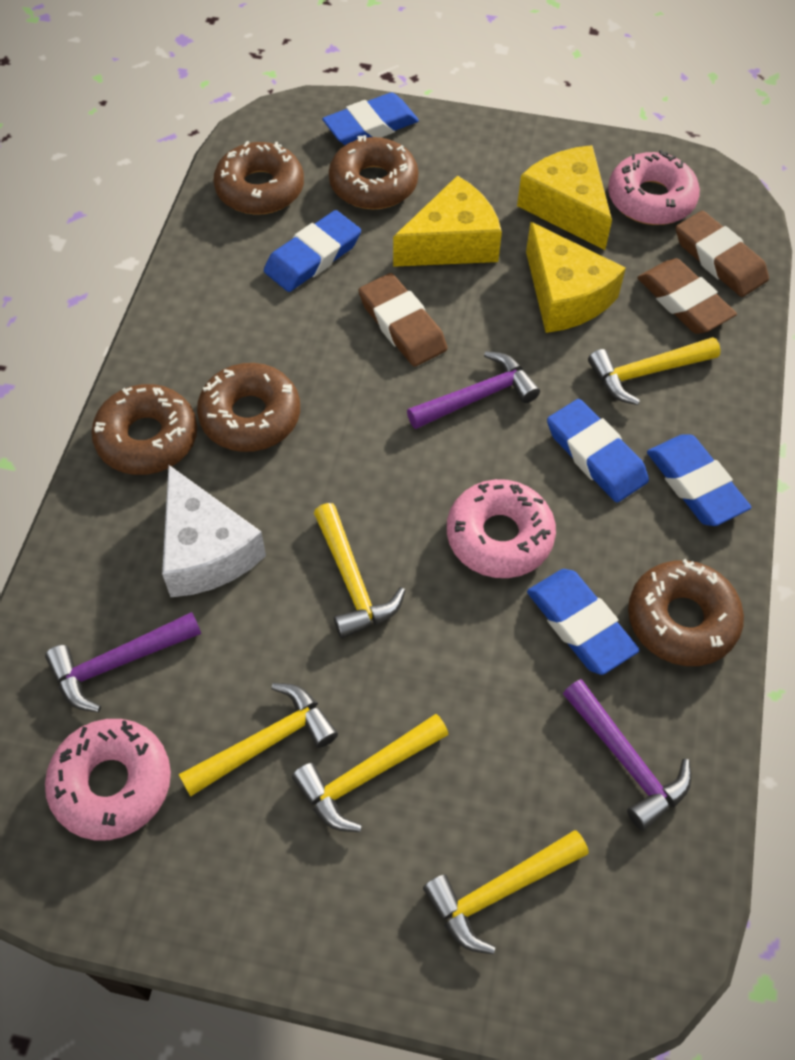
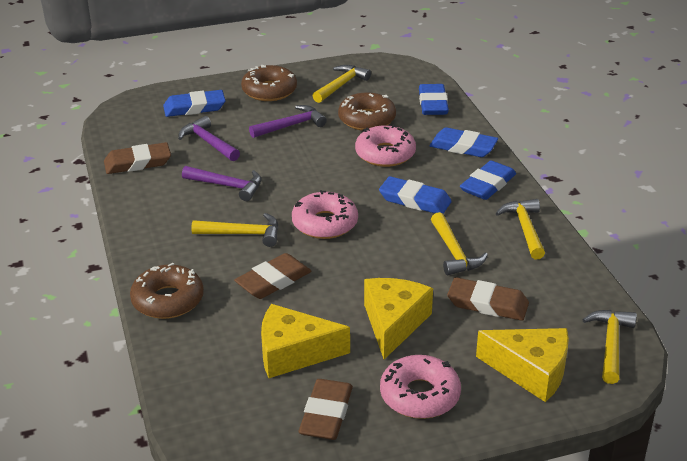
brown donut: [91,384,197,475] [197,363,300,452] [214,141,304,215] [329,135,418,209] [628,559,744,666] = 5 -> [130,263,204,319] [241,65,297,101] [338,92,396,131] = 3
brown eraser: [358,273,447,367] [637,258,737,334] [676,211,769,297] = 3 -> [104,142,171,174] [234,253,311,299] [299,379,353,440] [447,277,529,321] = 4
white cheese: [162,465,266,597] = 1 -> none = 0

